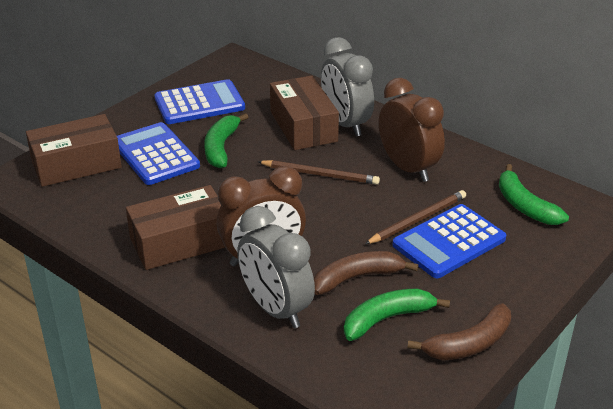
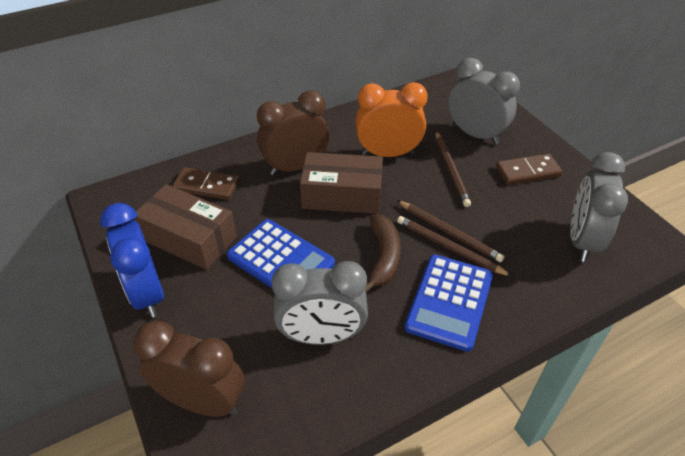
blue calculator: [117,122,200,185] [154,79,245,124] [392,204,506,278] = 3 -> [227,219,335,288] [405,254,493,352] = 2
blue clock: none = 0 -> [100,203,164,318] = 1
brown banana: [314,251,418,295] [407,303,511,360] = 2 -> [365,214,401,292] = 1
brown box: [26,114,122,187] [126,185,225,270] [270,76,339,150] = 3 -> [134,184,237,270] [300,152,383,214] = 2
brown domino: none = 0 -> [172,167,239,200] [496,154,563,185] = 2
brown pencil: [257,160,380,185] [365,190,466,244] = 2 -> [397,200,505,262] [397,216,512,277] [436,131,471,207] = 3
green banana: [204,113,249,168] [344,288,450,341] [499,164,569,225] = 3 -> none = 0
grey clock: [237,206,315,328] [321,37,374,136] = 2 -> [272,261,368,345] [448,58,520,144] [570,152,628,262] = 3
orange clock: none = 0 -> [356,82,428,157] = 1

